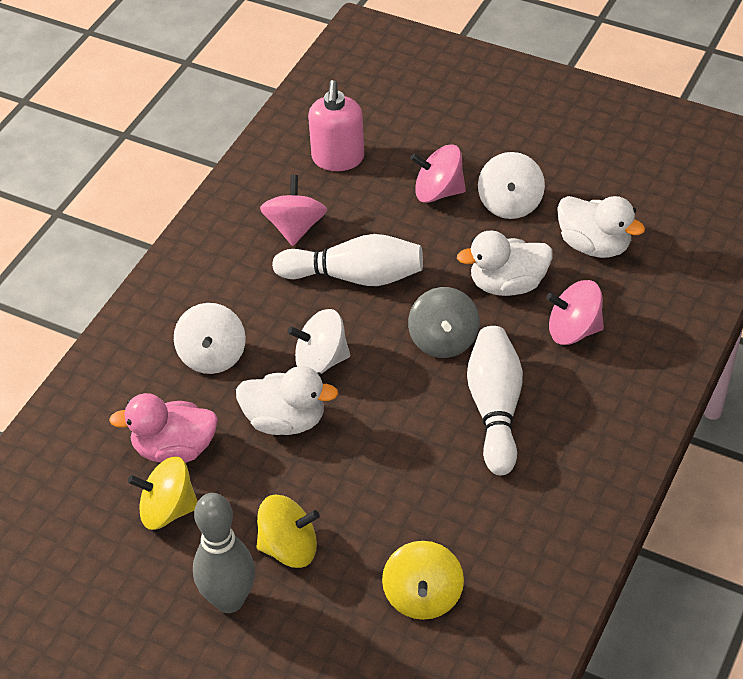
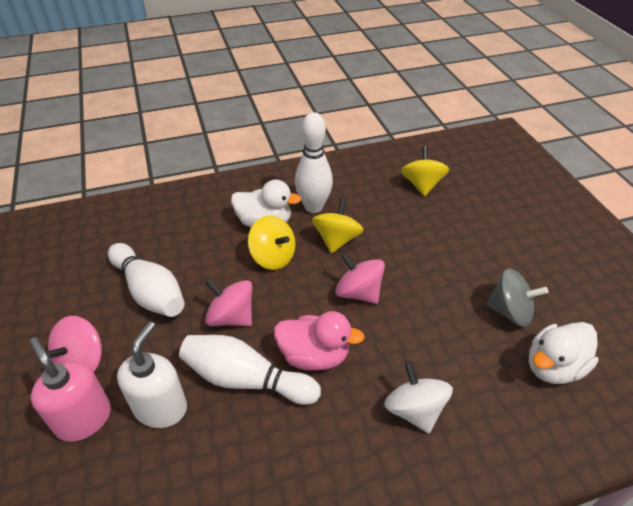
grey bowling pin: [193,493,255,613] = 1 -> none = 0
white bowling pin: [272,234,423,286] [467,326,523,475] = 2 -> [108,243,185,317] [179,335,321,405] [295,112,333,213] = 3
white duck: [236,366,338,435] [457,230,552,296] [557,196,645,258] = 3 -> [231,180,301,227] [529,322,599,384] = 2
white soap dispenser: none = 0 -> [117,322,187,428] = 1
white spinning top: [174,303,246,374] [287,309,350,374] [478,152,545,219] = 3 -> [384,361,453,433] = 1

